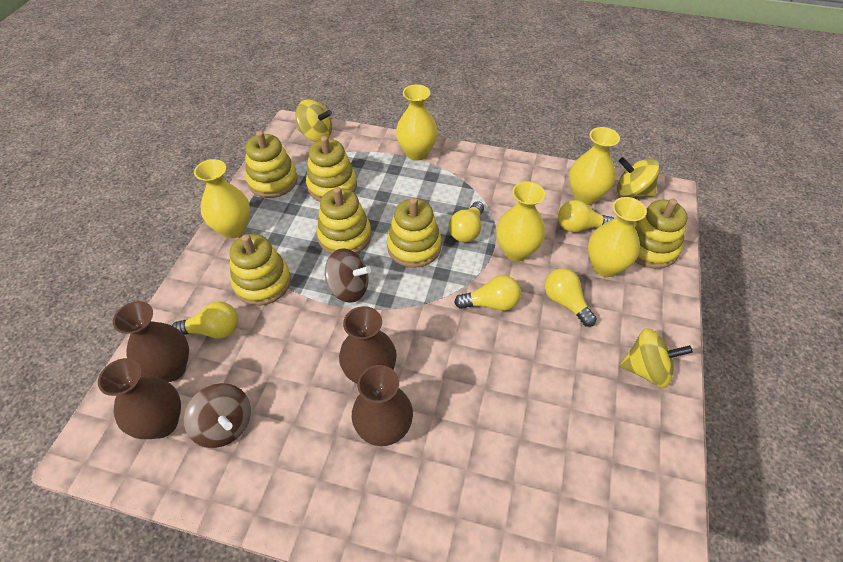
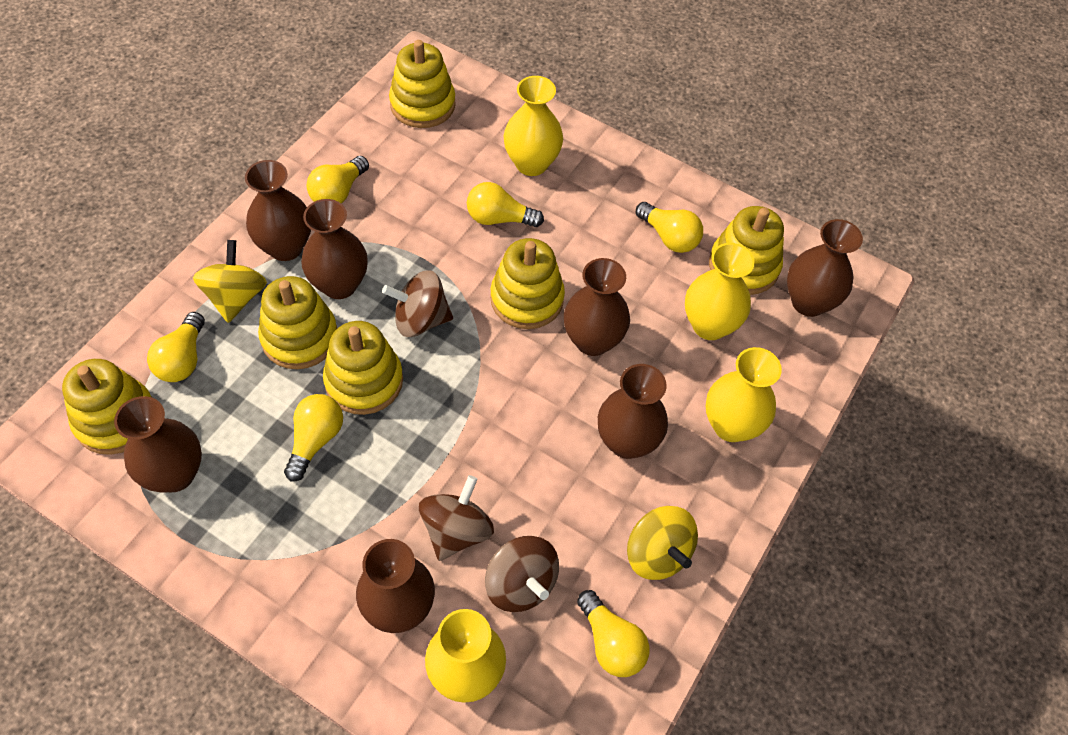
brown spinning top: [184,383,251,448] [325,248,371,303] = 2 -> [382,270,453,337] [419,475,494,561] [485,536,559,612] = 3
brown vase: [98,358,181,439] [113,301,189,382] [339,306,397,384] [352,365,413,446] = 4 -> [114,396,202,493] [245,160,311,261] [301,199,368,299] [356,539,435,633] [564,258,630,356] [598,364,668,459] [787,219,863,317] = 7
yellow light bulb: [172,302,238,339] [449,201,484,242] [454,275,521,311] [545,268,597,327] [558,200,614,232] = 5 -> [147,312,205,382] [284,394,343,481] [306,156,369,204] [467,182,544,227] [577,590,649,677] [636,202,703,253] = 6
yellow spinning top: [295,99,332,142] [617,157,660,197] [620,328,693,388] = 3 -> [193,240,267,323] [627,506,698,580] = 2
yellow vase: [194,159,250,238] [396,84,438,161] [496,182,545,261] [569,127,620,205] [588,197,647,277] = 5 -> [425,609,506,703] [504,76,563,176] [685,243,755,340] [706,347,782,442] = 4

